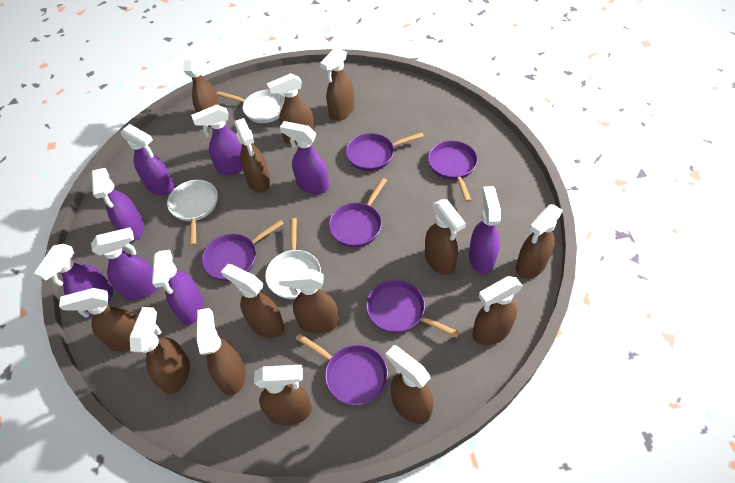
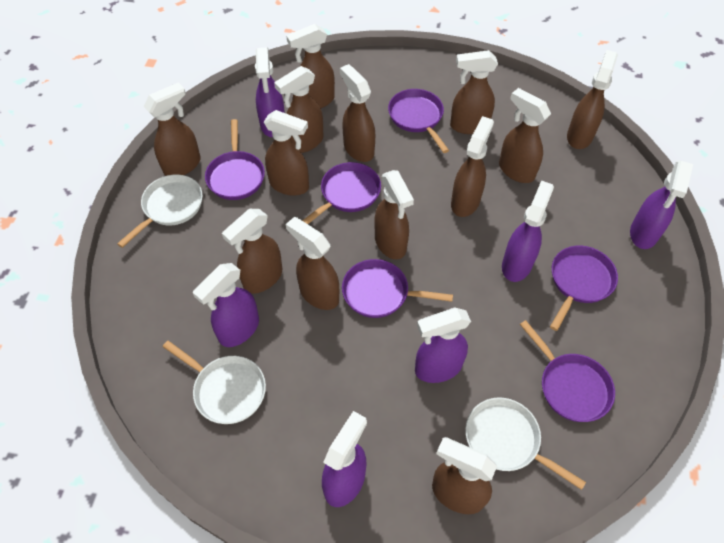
brown spray bottle: [59,288,138,352] [130,307,190,394] [183,47,220,127] [197,308,246,395] [221,264,285,338] [234,118,271,193] [254,365,312,426] [267,73,315,145] [278,269,339,334] [320,47,354,121] [386,345,434,424] [425,199,466,275] [472,276,523,345] [516,204,563,279] = 14 -> [143,83,201,176] [222,209,282,294] [264,110,309,196] [274,66,323,153] [286,24,335,108] [286,217,339,310] [340,64,375,162] [374,170,414,259] [432,437,497,514] [450,50,498,134] [451,116,494,217] [499,88,551,183] [567,50,618,149] = 13
purple spray bottle: [33,244,113,318] [91,168,144,242] [91,227,159,300] [121,124,175,195] [152,250,204,325] [191,104,243,175] [280,121,329,194] [469,186,501,275] = 8 -> [193,263,259,347] [255,47,285,137] [322,411,367,507] [415,307,471,383] [502,180,554,282] [630,160,693,249] = 6

